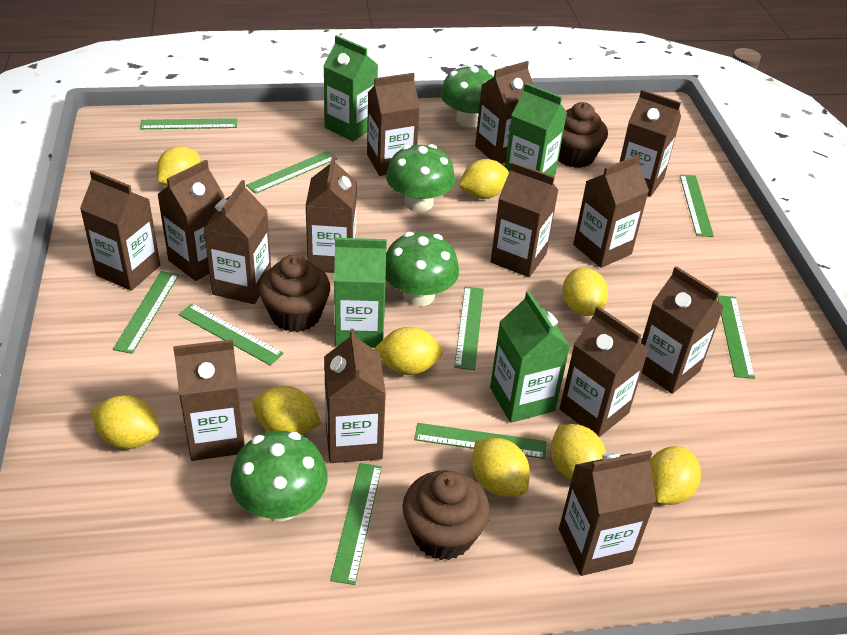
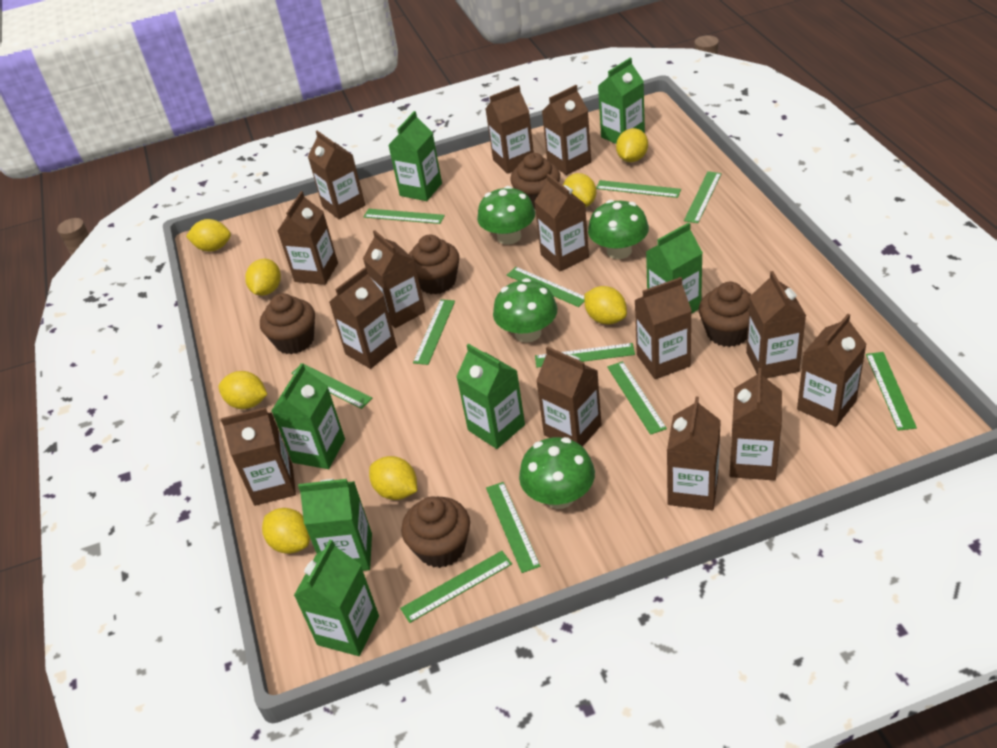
brown cupcake: [259,255,330,332] [402,470,490,560] [558,102,608,168] = 3 -> [260,293,315,354] [401,497,470,568] [409,235,459,295] [511,153,560,209] [699,282,752,347] = 5
green carton: [324,35,378,141] [334,238,387,348] [490,291,570,423] [505,83,567,176] = 4 -> [272,363,345,469] [294,540,379,656] [298,479,372,571] [388,111,442,201] [456,343,525,449] [598,58,645,144] [646,222,703,314] = 7
green ruler: [113,271,179,354] [140,118,237,129] [178,303,284,366] [246,151,338,194] [330,463,382,585] [414,423,546,459] [454,287,484,370] [680,175,714,237] [718,295,755,379] = 9 -> [291,363,372,409] [364,209,445,224] [400,551,512,623] [413,299,455,365] [486,482,540,573] [507,267,584,307] [535,343,635,368] [596,180,681,198] [607,361,667,435] [684,171,722,223] [866,352,917,431] = 11
yellow lemon: [91,395,160,449] [156,146,200,186] [252,386,321,435] [374,327,443,375] [458,159,509,199] [472,438,530,497] [551,424,606,480] [562,268,608,316] [650,446,701,505] = 9 -> [186,219,231,252] [218,371,267,409] [245,259,281,296] [262,508,310,554] [369,456,417,500] [563,173,596,207] [584,286,627,325] [616,128,648,162] = 8

